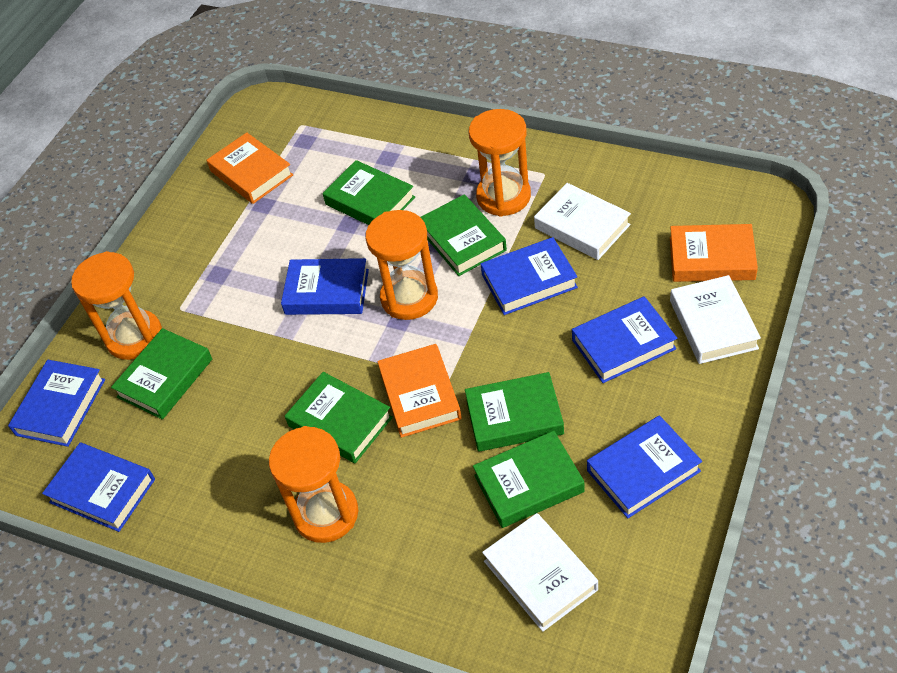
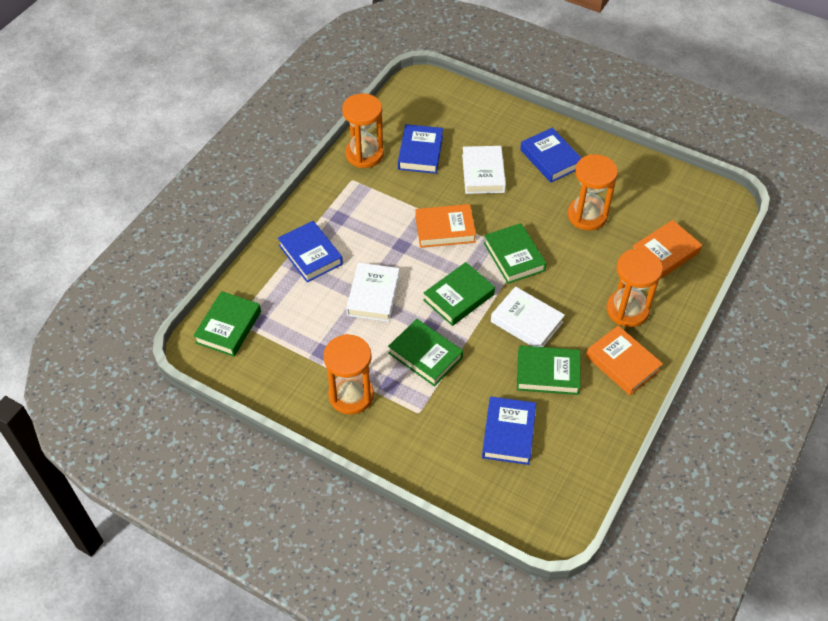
blue book: [8,360,105,447] [42,443,155,532] [281,258,369,315] [481,237,578,315] [572,296,677,383] [587,415,702,518] = 6 -> [278,221,343,283] [398,124,443,174] [482,397,536,465] [520,128,581,183] = 4
green book: [111,328,212,420] [285,372,393,463] [323,160,415,225] [421,194,507,276] [465,372,564,452] [473,431,585,528] = 6 -> [193,291,261,357] [388,319,463,387] [424,262,495,326] [484,223,547,284] [517,345,581,395] = 5

